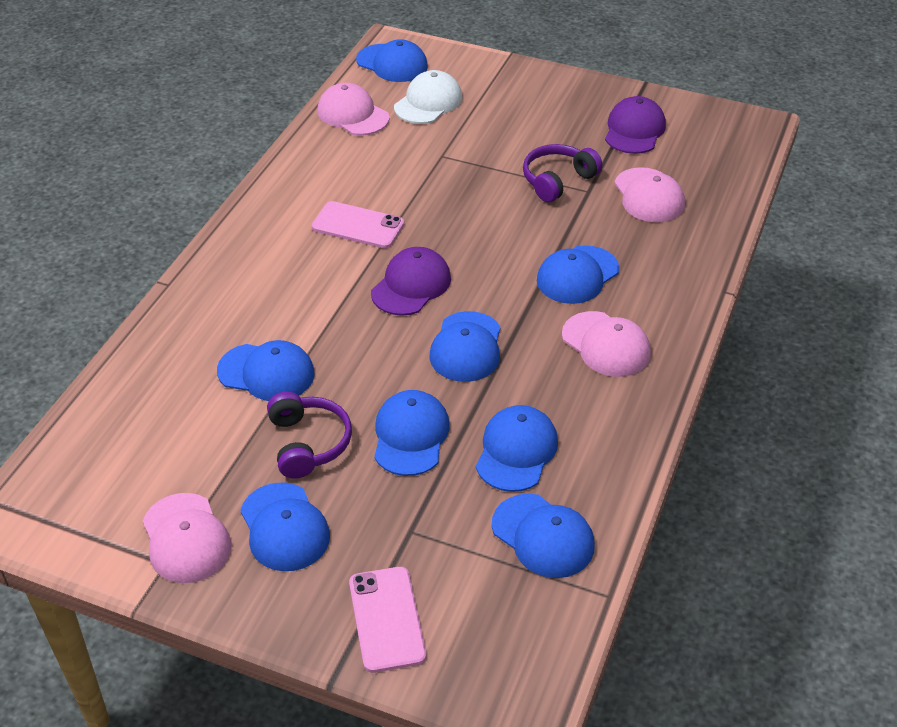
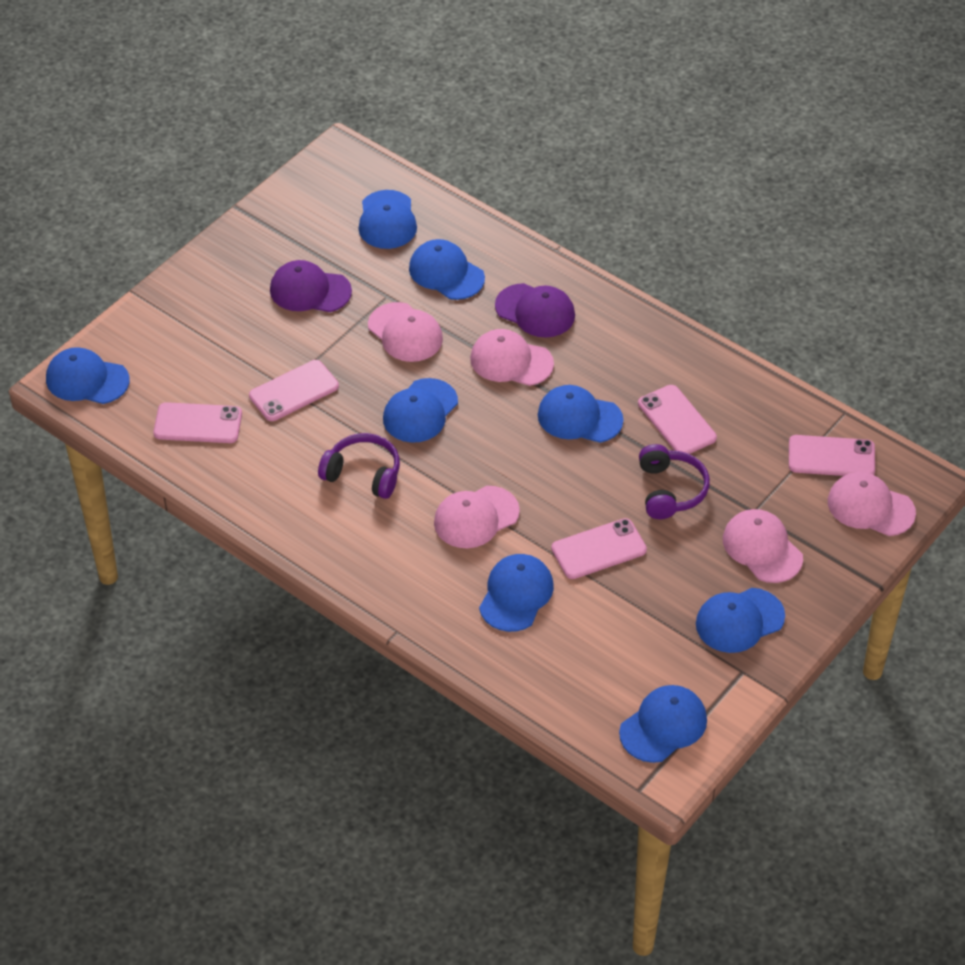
pink cap: [143,493,231,583] [317,83,390,136] [562,311,651,377] [614,167,685,222] = 4 -> [368,302,443,362] [434,486,520,548] [470,329,554,386] [723,509,803,583] [828,472,916,536] = 5
pink phone: [312,201,404,248] [349,567,426,673] = 2 -> [153,402,242,443] [249,360,339,421] [551,518,647,579] [638,385,717,454] [789,435,875,476] = 5
white cap: [394,70,462,124] = 1 -> none = 0

